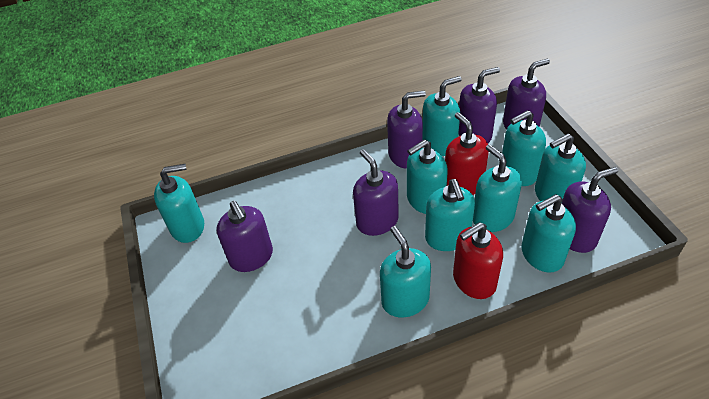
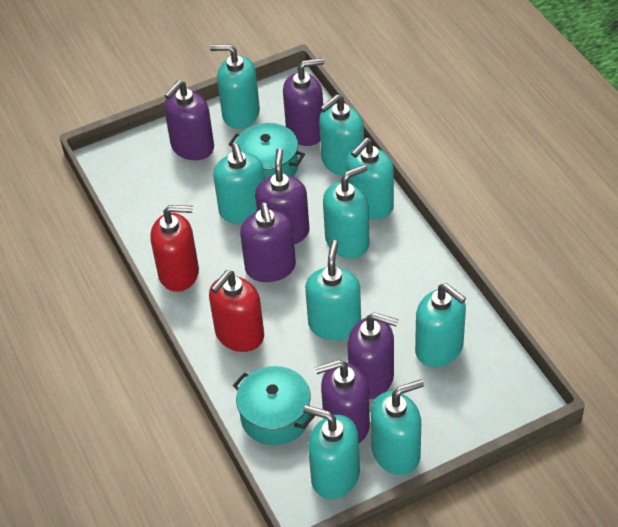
turquoise pot: none = 0 -> [229,123,305,179] [233,366,315,445] = 2

